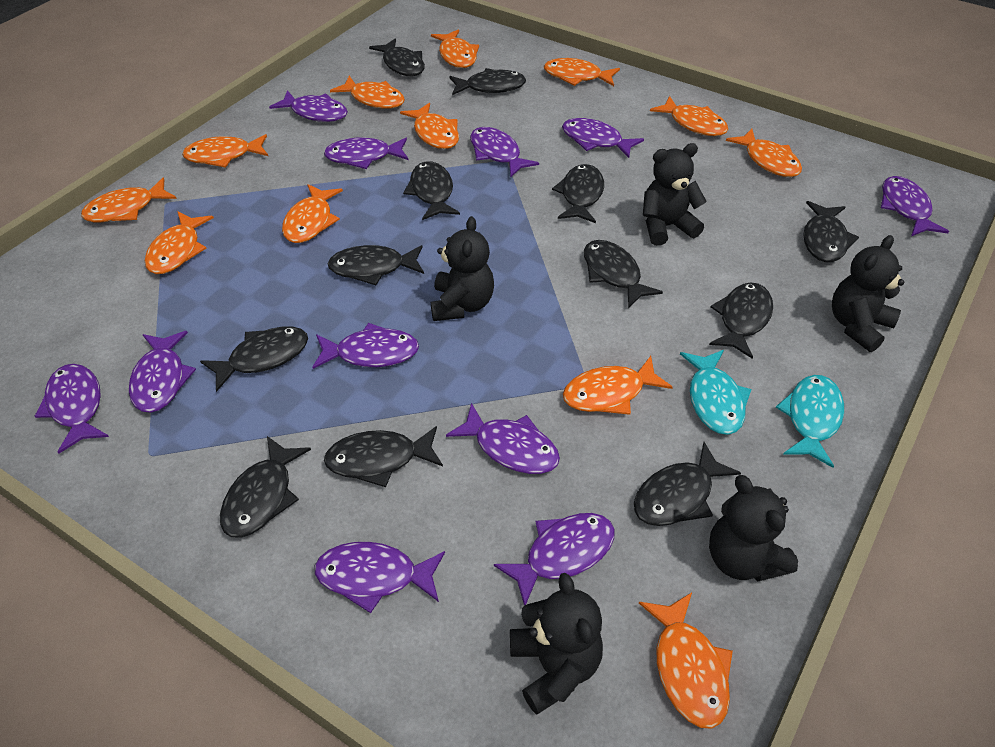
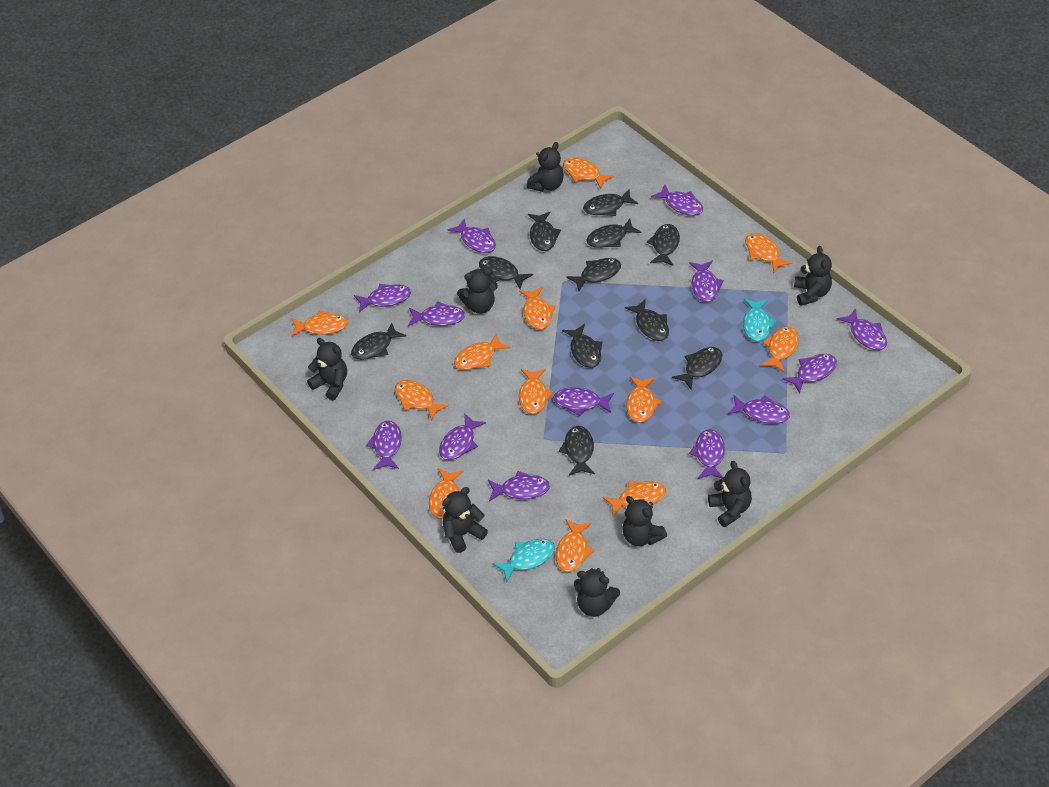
black fish: [200,326,308,392] [220,436,311,538] [324,426,443,487] [328,245,424,285] [369,38,425,76] [403,161,460,220] [449,68,526,95] [552,164,604,223] [584,240,663,308] [634,442,741,526] [709,282,773,359] [803,201,859,262] = 12 -> [351,322,406,360] [479,256,533,289] [528,211,561,251] [559,426,595,476] [562,324,602,368] [566,258,621,291] [583,189,638,216] [586,218,641,248] [625,299,669,341] [647,224,680,266] [672,347,722,390] = 11
black teddy bear: [431,216,494,321] [510,573,603,715] [643,143,707,246] [709,475,798,581] [832,235,904,352] = 5 -> [307,338,347,400] [442,487,488,553] [457,269,498,314] [526,142,564,192] [574,568,620,617] [622,496,667,546] [708,461,752,527] [794,246,832,306] = 8
purple fish: [35,364,109,453] [129,331,196,413] [269,90,348,122] [312,323,419,369] [315,542,445,613] [324,137,408,169] [446,403,560,474] [470,127,539,178] [494,513,614,606] [562,118,644,158] [881,176,949,236] = 11 -> [354,284,411,313] [366,421,402,470] [408,301,465,326] [439,413,486,460] [447,219,496,253] [488,471,550,501] [554,387,614,416] [651,184,703,216] [689,261,724,302] [689,429,725,479] [728,395,790,424] [782,354,837,394] [836,309,887,350] = 13

